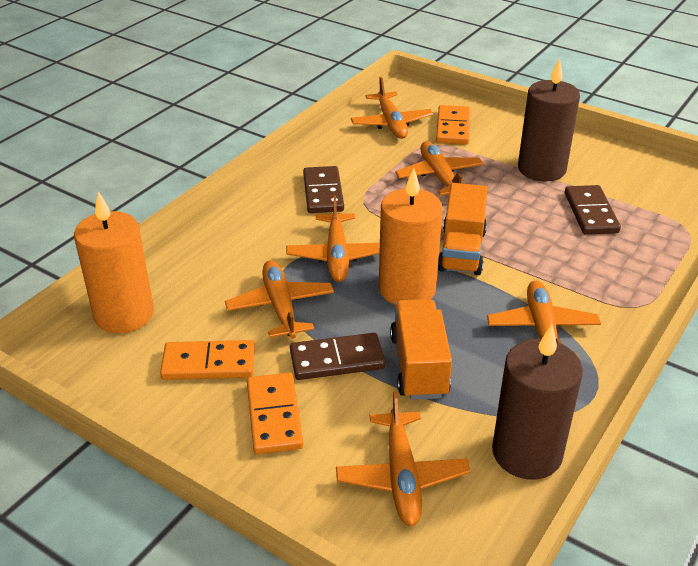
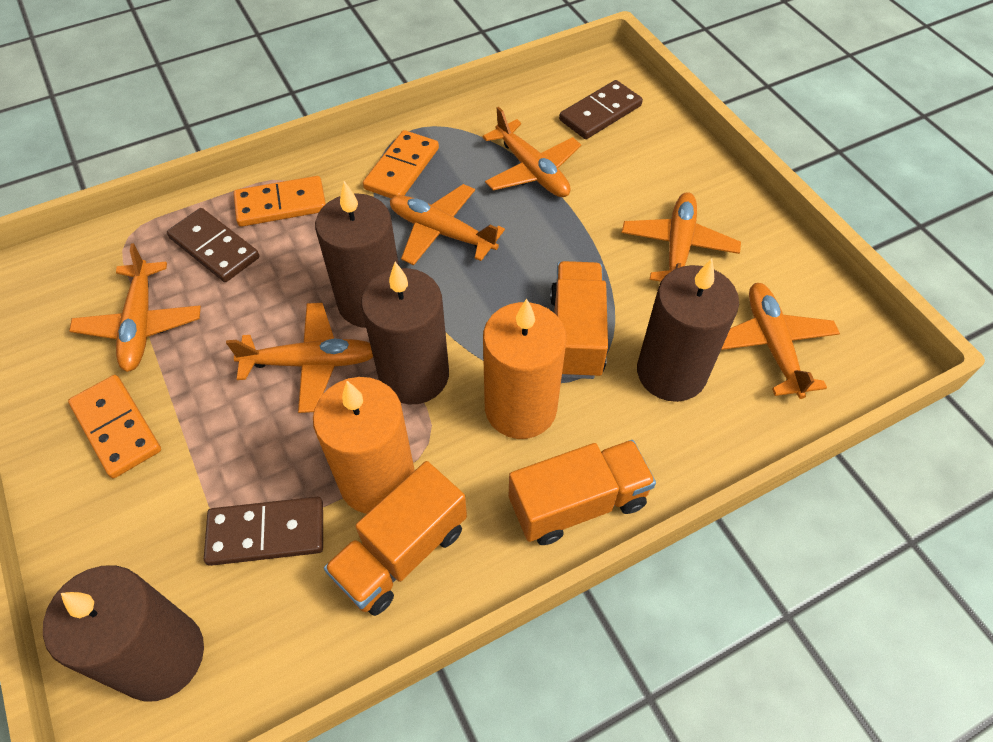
brown candle: [492,325,583,480] [518,58,580,182] = 2 -> [43,565,204,702] [315,181,399,328] [361,262,449,404] [637,259,739,402] = 4
orange truck: [390,299,452,400] [438,183,488,275] = 2 -> [324,461,467,616] [509,440,656,545] [550,261,608,379] = 3

